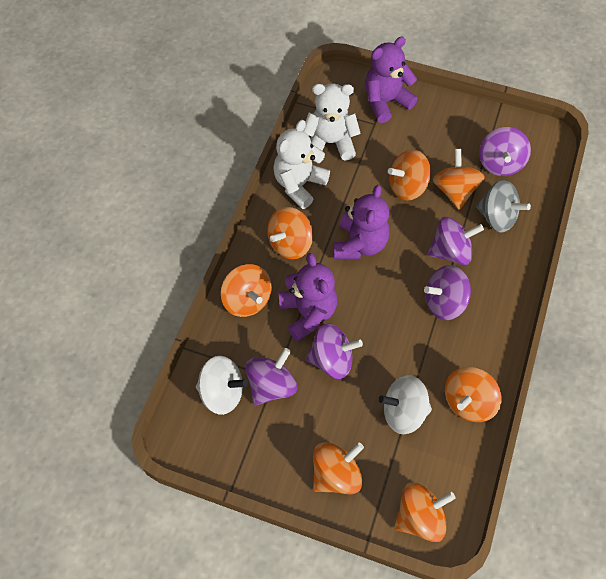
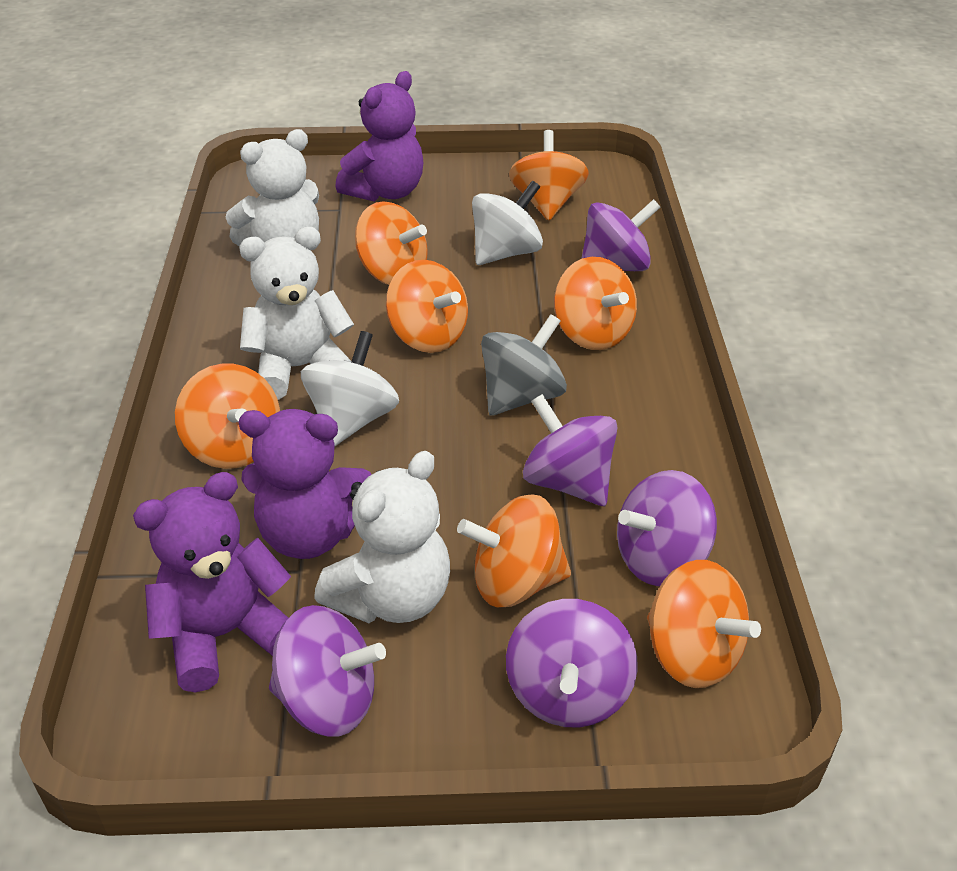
white teddy bear: [273,120,330,209] [303,83,361,161] = 2 -> [226,129,319,246] [239,227,354,400] [314,451,450,623] = 3

